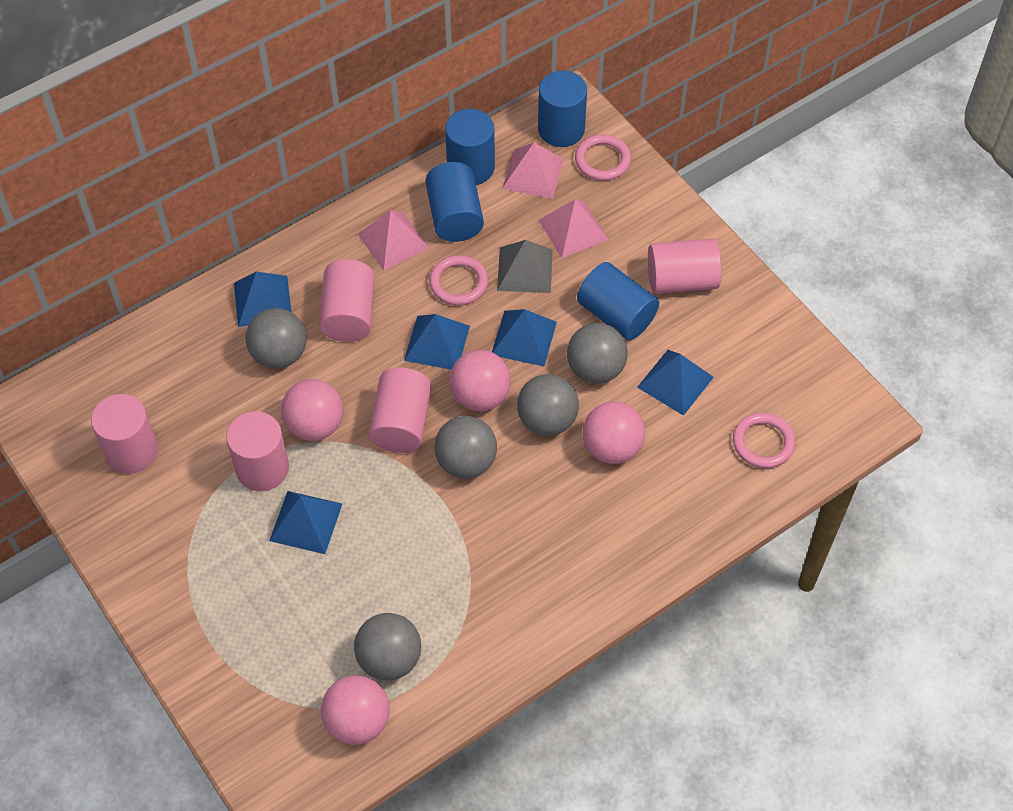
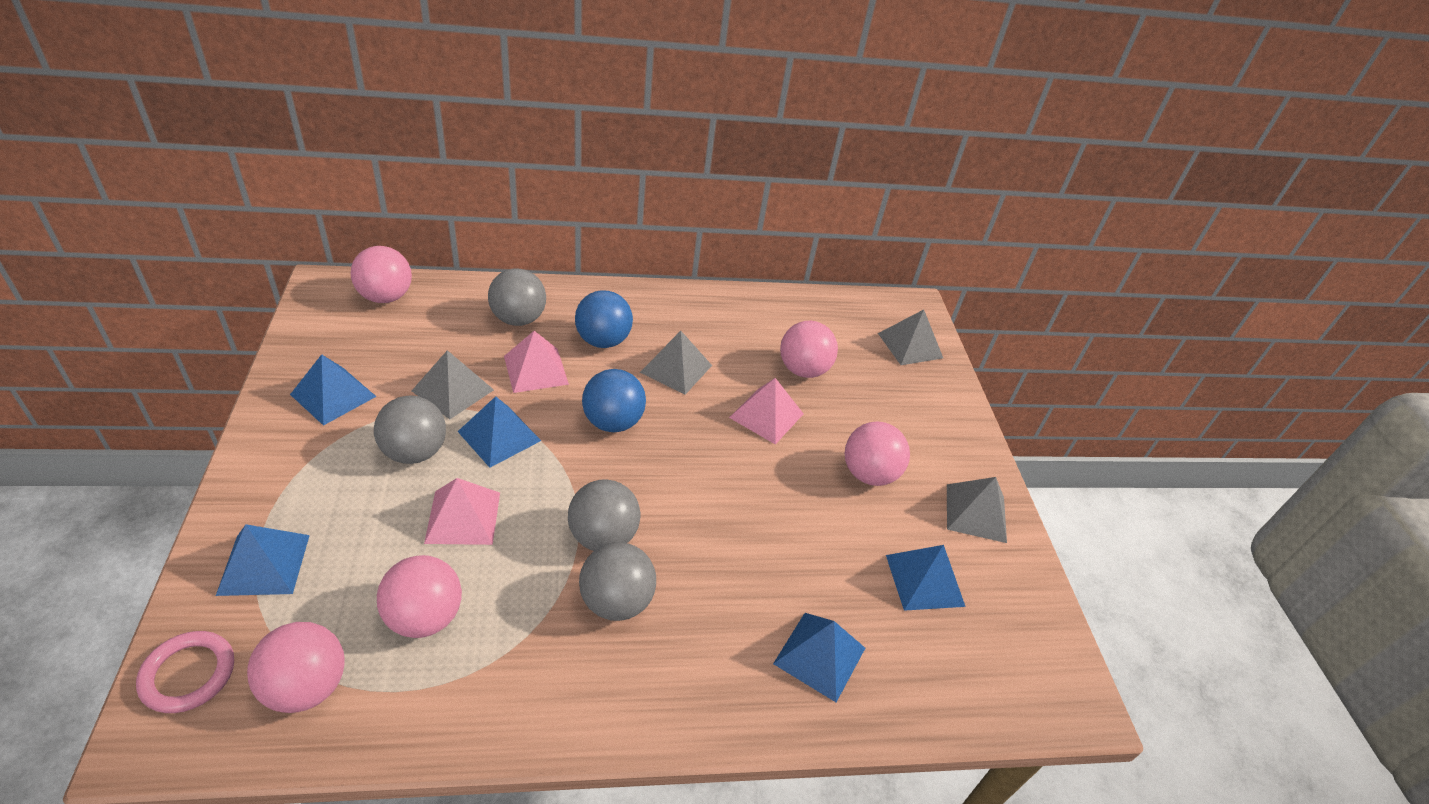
blue ball: none = 0 -> [575,290,633,348] [582,369,646,432] = 2
blue cylinder: [425,162,484,242] [445,109,495,185] [538,71,587,147] [577,262,659,340] = 4 -> none = 0
grey ball: [246,308,307,369] [354,613,421,681] [434,416,497,479] [517,374,579,436] [567,323,628,384] = 5 -> [374,396,446,464] [488,269,546,326] [568,479,640,551] [579,542,656,621] = 4
grey pyramid: [497,240,553,293] = 1 -> [412,350,494,419] [640,331,712,395] [878,309,943,365] [947,477,1007,543] = 4
pink ball: [281,379,343,441] [321,675,390,745] [449,350,511,411] [583,401,645,464] = 4 -> [247,622,345,713] [351,246,412,303] [377,555,462,638] [780,321,838,378] [845,422,910,486] = 5
pink cylinder: [91,394,158,474] [226,411,289,491] [319,259,375,342] [369,368,431,453] [648,238,722,294] = 5 -> none = 0
pink ring: [429,255,488,306] [575,134,631,181] [733,412,795,468] = 3 -> [136,631,234,713] = 1

